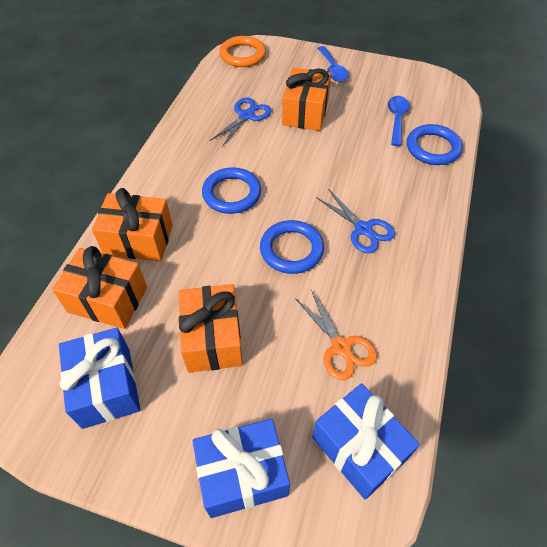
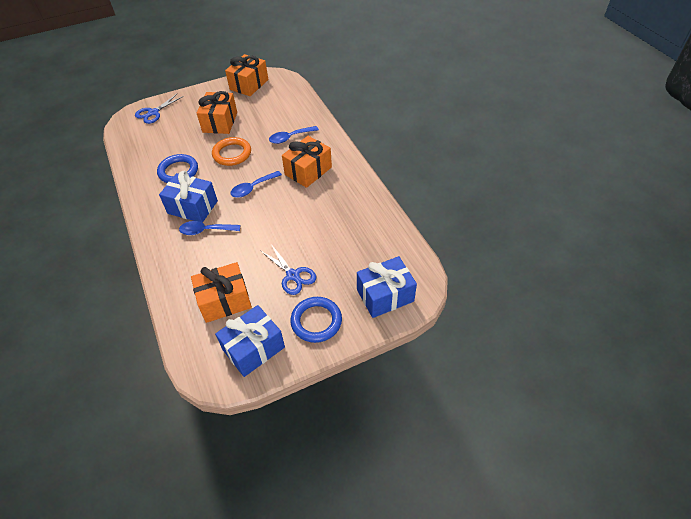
blue ring: [202,167,261,214] [260,220,324,274] [407,124,463,165] = 3 -> [157,154,198,183] [290,297,342,343] = 2
blue spoon: [317,46,349,82] [388,96,410,146] = 2 -> [179,221,240,235] [230,171,282,198] [269,126,319,144] = 3
orange scissors: [295,290,377,380] = 1 -> none = 0

